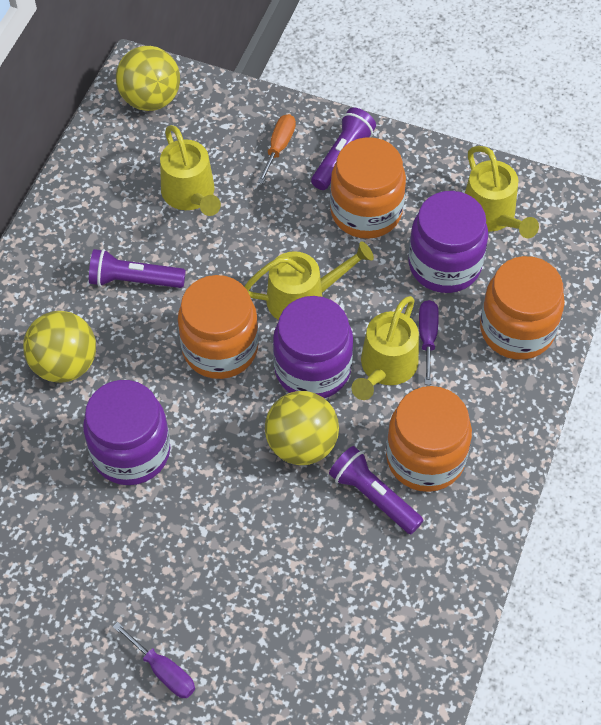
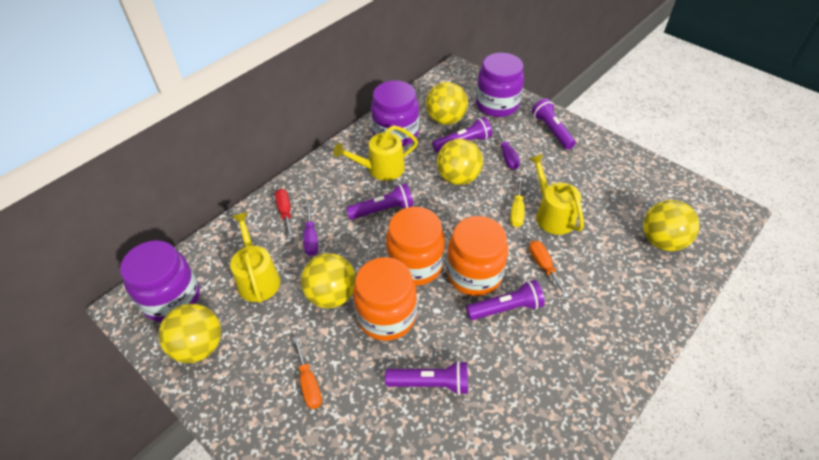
orange jar: [178,275,259,379] [330,137,406,239] [386,386,472,492] [480,256,565,360] = 4 -> [353,257,417,341] [386,207,445,286] [447,216,508,296] = 3
orange screwdriver: [257,114,296,184] = 1 -> [293,337,322,409] [529,240,569,298] = 2
purple flashlight: [89,249,186,288] [311,108,376,190] [329,446,423,534] = 3 -> [346,183,413,220] [385,361,468,395] [432,117,492,152] [466,280,545,320] [532,99,576,150] = 5
red screwdriver: none = 0 -> [275,189,293,239] = 1
yellow ball: [23,311,96,383] [116,46,180,111] [265,391,339,465] = 3 -> [158,304,221,363] [301,253,356,308] [426,82,468,125] [437,139,483,185] [643,200,700,251] = 5
yellow screwdriver: none = 0 -> [510,178,525,227] = 1
yellow watering can: [160,125,221,216] [244,242,374,320] [352,296,419,400] [465,146,539,238] = 4 -> [230,212,280,303] [333,125,418,181] [529,154,584,235] = 3

